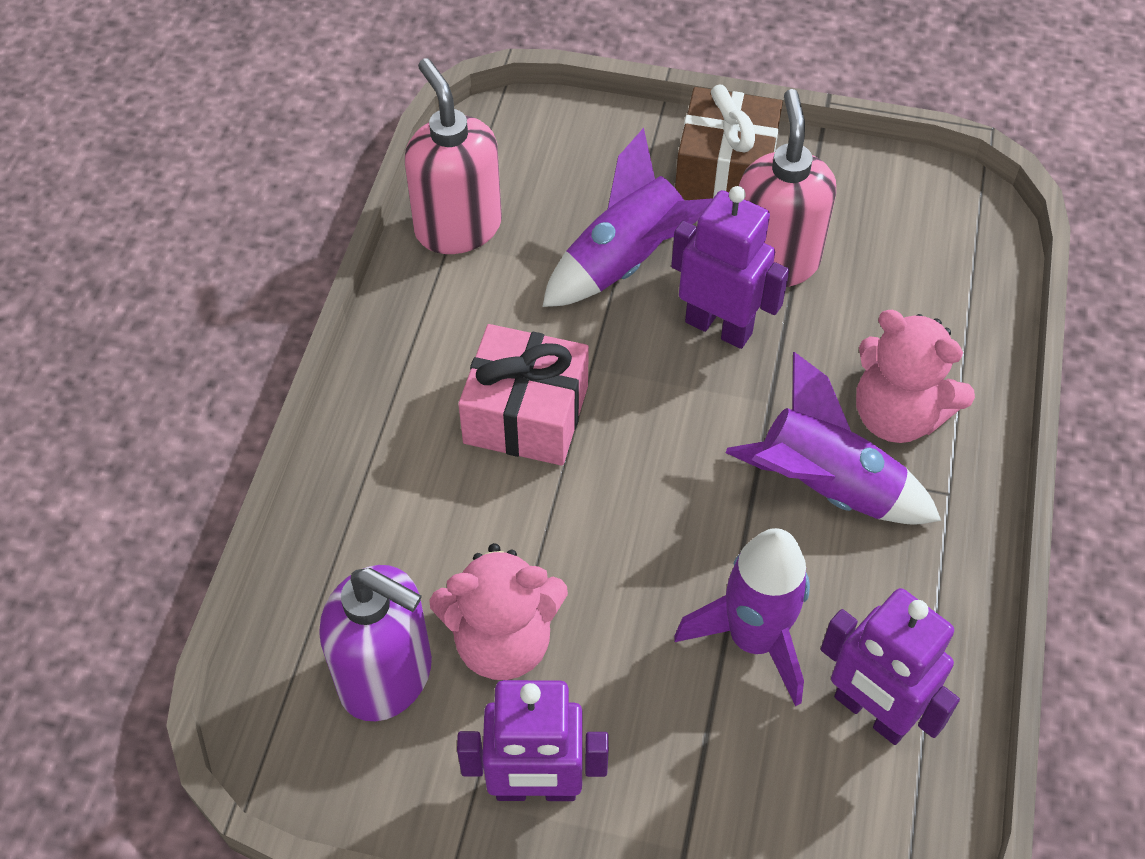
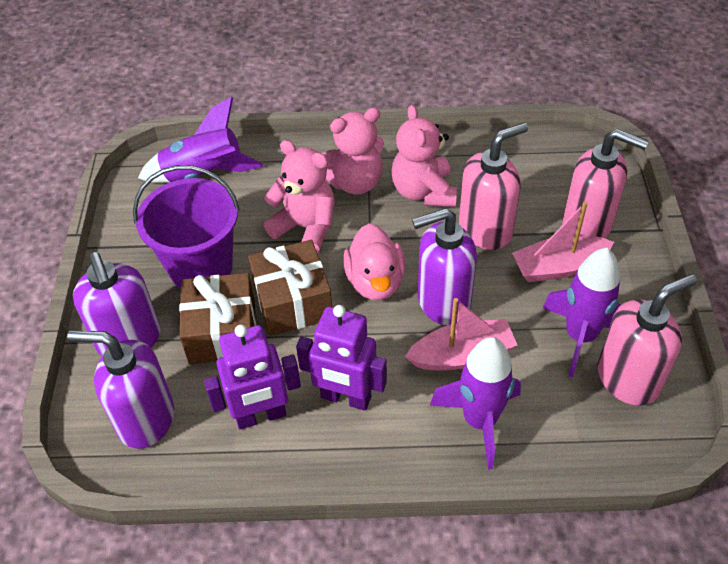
brown gift: [675,84,783,200] = 1 -> [179,273,257,364] [248,240,332,336] = 2
pink boat: none = 0 -> [405,298,517,370] [512,202,614,282] = 2
pink duck: none = 0 -> [343,224,405,300] = 1
pink gift: [458,324,589,466] = 1 -> none = 0
pink soap dispenser: [405,58,502,254] [739,89,836,287] = 2 -> [459,123,528,250] [563,129,649,238] [597,274,697,406] = 3
pink teddy bear: [429,543,568,680] [856,310,975,443] = 2 -> [263,140,335,254] [322,108,384,195] [391,105,457,207] = 3
purple bucket: none = 0 -> [133,165,240,289] = 1
purple robot: [457,680,609,801] [671,186,789,349] [821,588,960,745] = 3 -> [204,325,301,429] [296,305,387,411] = 2
purple soap dispenser: [319,565,432,721] = 1 -> [67,331,174,449] [73,252,161,356] [412,208,477,325] = 3

